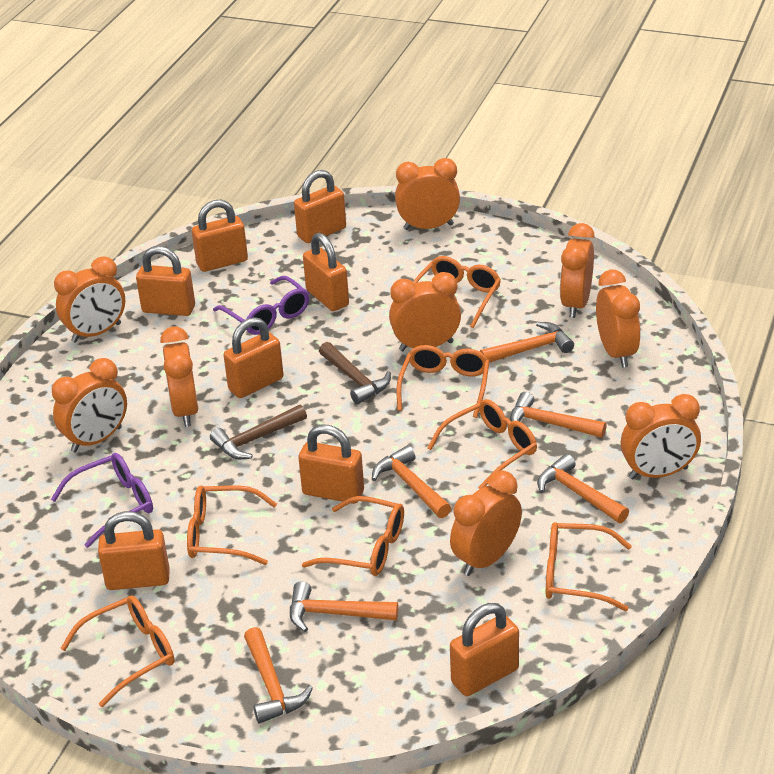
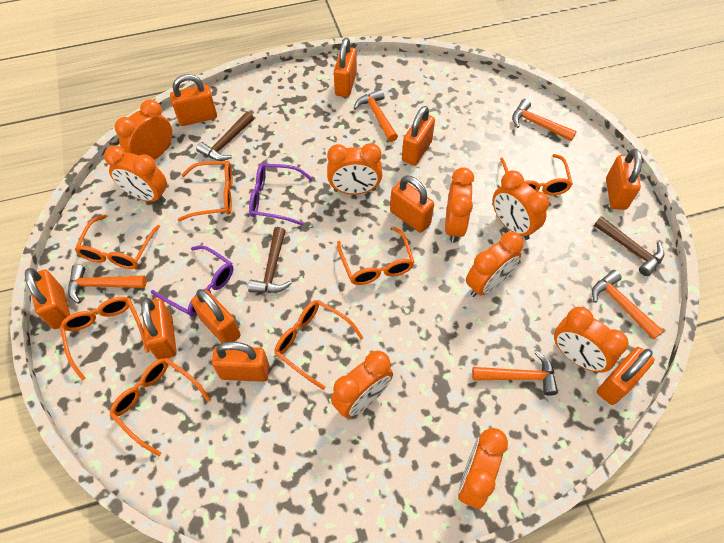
brown hammer: [210,405,307,459] [319,342,391,404] = 2 -> [196,112,254,161] [248,227,292,293] [594,216,664,276] = 3
orange hammer: [244,627,313,724] [290,581,398,632] [372,445,451,518] [480,322,574,363] [510,392,607,438] [537,454,629,523] = 6 -> [68,264,146,304] [354,89,398,142] [472,351,558,396] [512,99,577,141] [592,270,663,340] = 5
orange padlock: [98,511,170,590] [136,246,195,316] [192,200,248,272] [224,317,284,398] [294,170,346,243] [298,425,364,504] [303,233,349,311] [450,603,519,696] = 8 -> [25,268,70,329] [141,298,177,360] [170,74,217,126] [191,289,241,343] [212,342,270,382] [334,38,357,97] [390,176,434,233] [402,106,435,166] [597,347,655,405] [606,149,642,210] = 10

